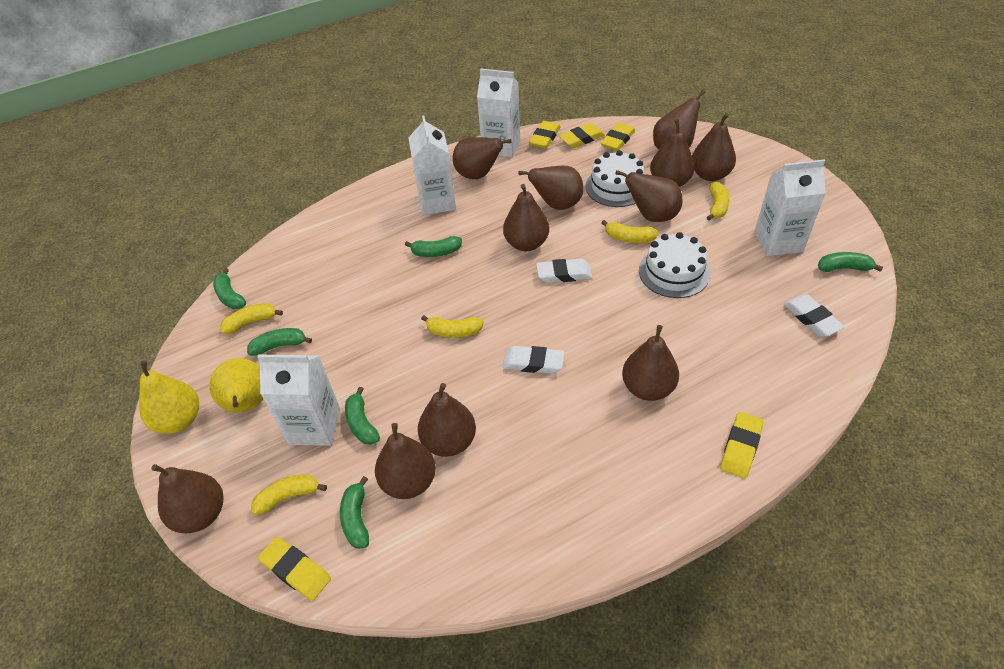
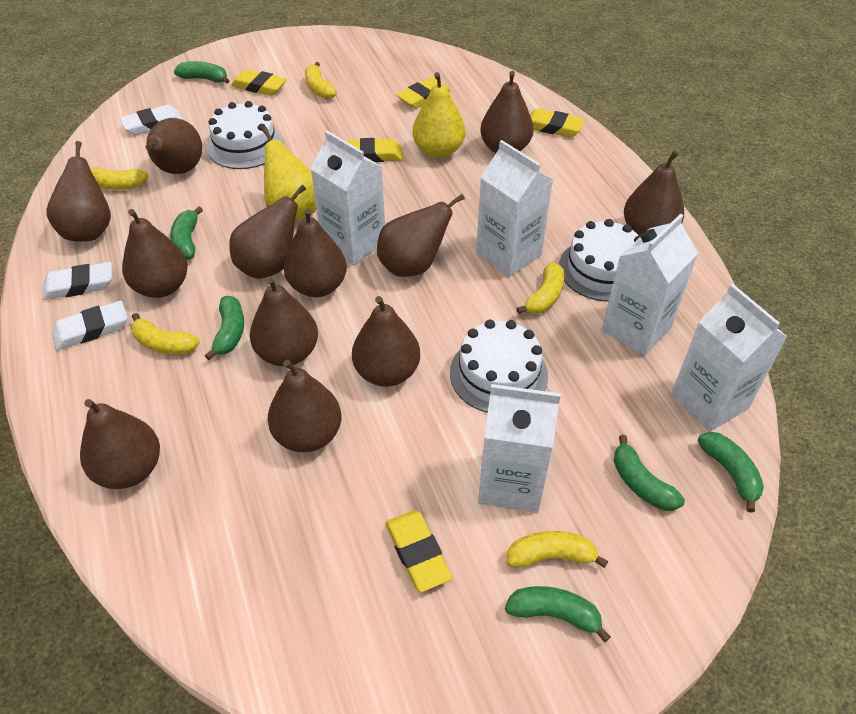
brown pear: [151,464,223,534] [375,423,436,499] [418,383,476,457] [453,137,512,179] [503,184,549,251] [518,166,584,210] [616,170,683,222] [622,325,679,401] [650,119,695,187] [653,90,705,149] [692,113,736,181] = 11 -> [46,141,111,242] [80,399,160,489] [122,209,188,298] [146,118,202,174] [229,185,306,279] [250,277,318,366] [268,360,342,452] [284,208,347,297] [352,296,420,387] [377,194,465,277] [480,71,534,153] [624,150,684,236] = 12
white cake: [586,150,644,207] [639,232,710,298] = 2 -> [207,101,283,169] [450,320,548,413] [559,219,640,302] = 3
white carton: [257,355,340,446] [408,116,456,215] [477,69,520,157] [754,159,826,256] = 4 -> [311,131,385,265] [476,140,553,277] [478,384,561,513] [601,214,698,356] [671,284,788,432] = 5

